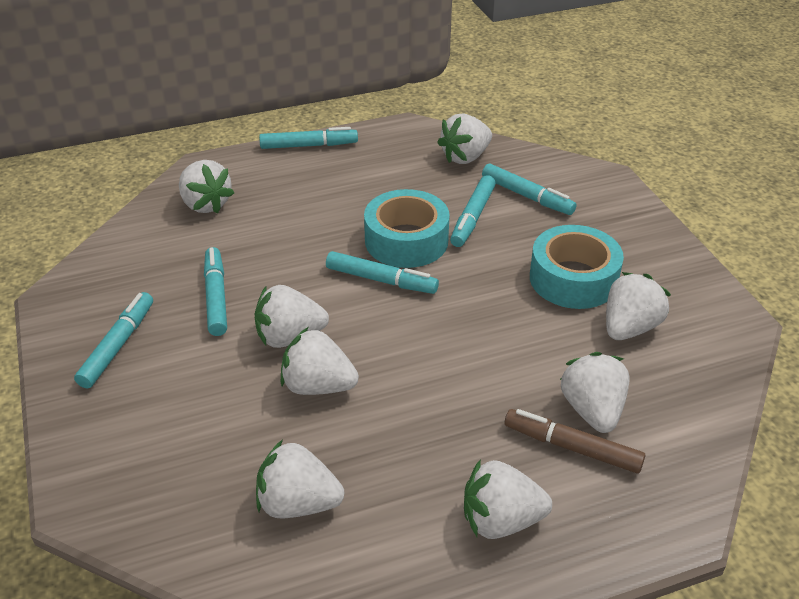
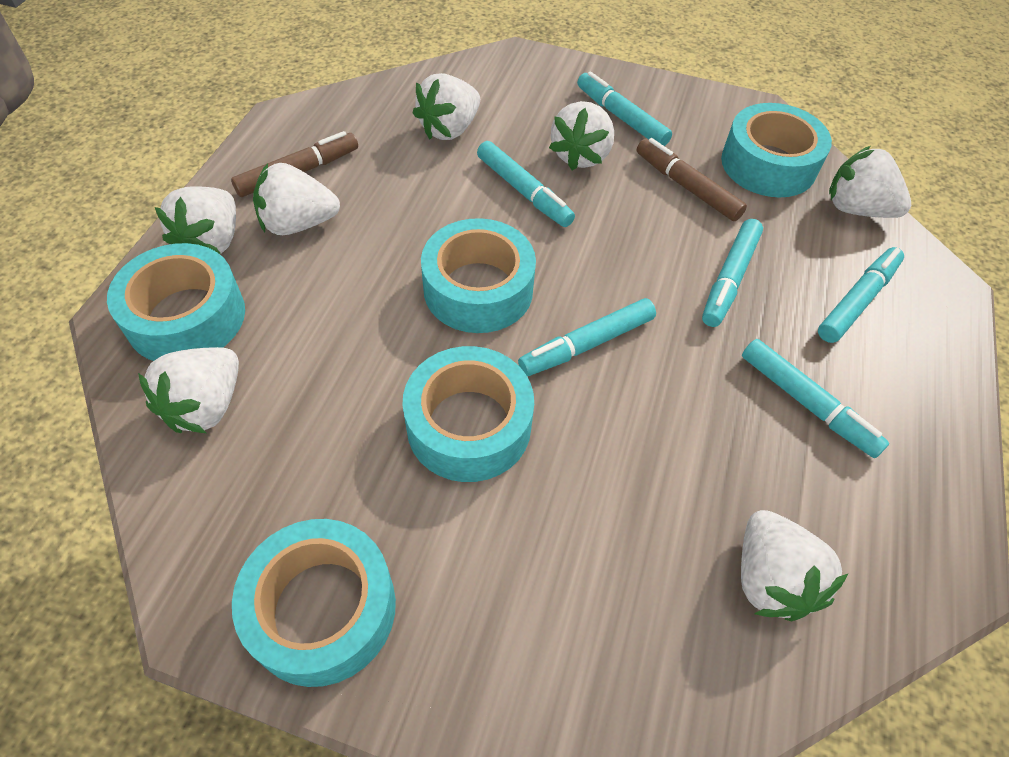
brown marker: [505,409,645,473] = 1 -> [231,131,358,197] [637,138,747,221] = 2
turquoise tape: [364,189,450,268] [530,225,624,309] = 2 -> [107,243,245,361] [232,519,396,687] [402,346,534,482] [421,218,536,333] [721,103,832,197] = 5
white strawberry: [179,160,234,214] [255,285,329,348] [256,440,344,518] [281,327,359,395] [437,113,492,164] [464,459,552,539] [560,352,630,433] [606,272,671,340] = 8 -> [138,347,239,433] [155,186,236,254] [253,163,340,235] [413,73,480,140] [549,101,614,170] [741,510,849,621] [829,146,911,218] = 7

